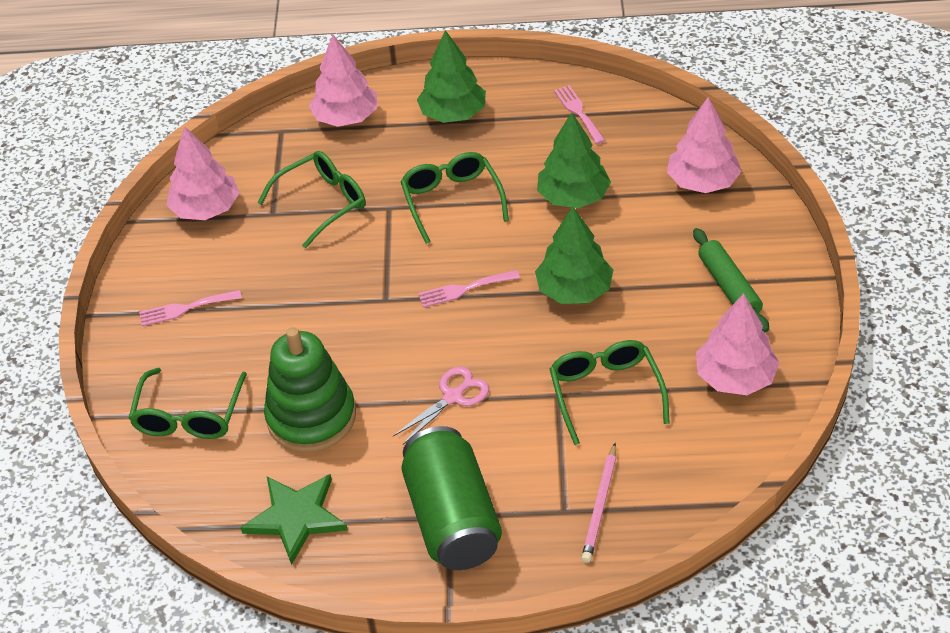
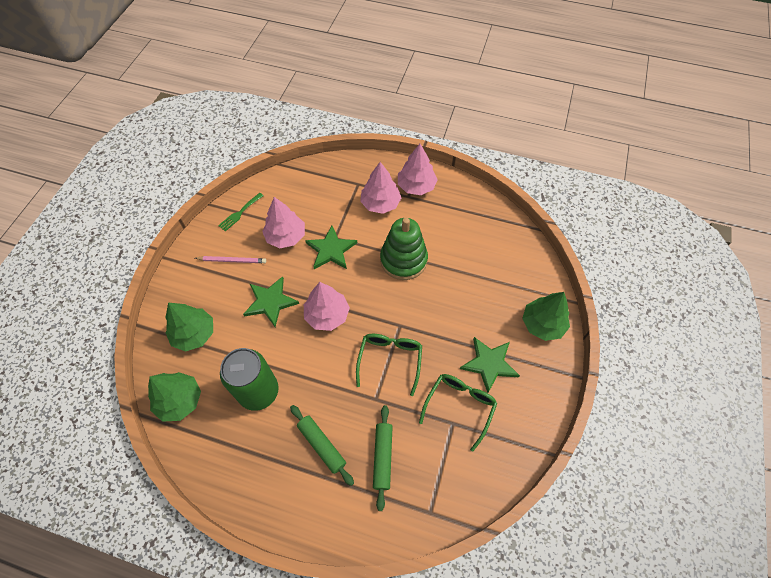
green fork: none = 0 -> [218,193,263,231] = 1
green glasses: [128,368,247,439] [258,151,366,248] [401,152,509,244] [550,340,670,445] = 4 -> [356,334,422,396] [419,374,497,452] = 2
green rolling pin: [693,228,769,332] = 1 -> [290,405,354,486] [373,405,393,511] = 2
green star: [240,474,348,565] = 1 -> [243,276,299,327] [305,226,357,269] [460,337,520,393] = 3
pink fork: [139,290,242,326] [418,270,520,308] [554,85,606,144] = 3 -> none = 0
pink scissors: [393,367,489,445] = 1 -> none = 0

